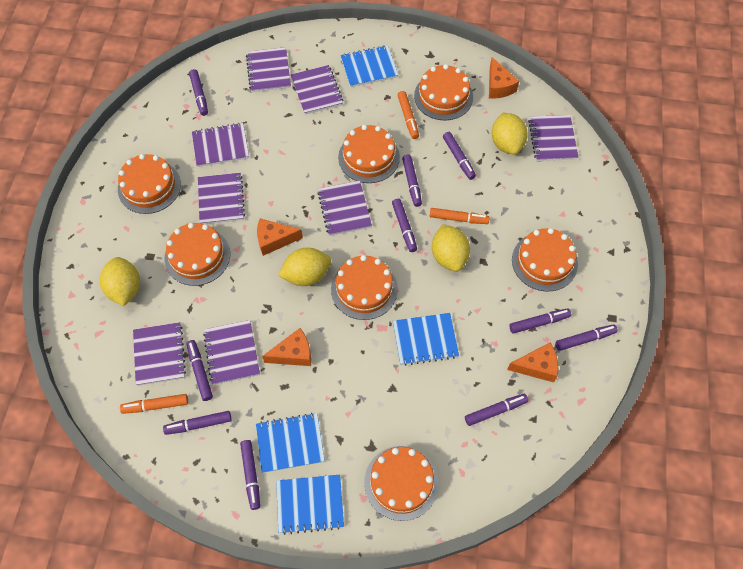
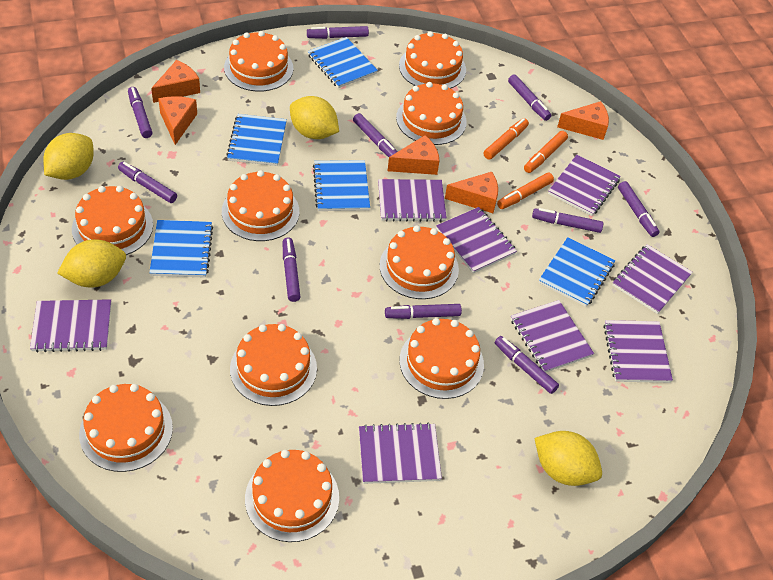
blue notebook: [256,413,325,473] [276,475,344,535] [340,45,398,87] [393,313,459,366] = 4 -> [149,220,213,278] [226,114,287,166] [307,37,378,88] [313,160,370,211] [539,237,615,307] = 5
orange cake: [118,154,181,214] [164,223,230,286] [331,255,398,320] [338,125,400,183] [364,446,439,521] [414,64,473,120] [512,228,578,291] = 7 -> [72,186,153,255] [79,384,173,472] [222,170,299,241] [224,31,293,92] [230,324,317,406] [245,450,339,542] [380,225,459,299] [396,82,467,145] [399,31,466,88] [399,318,484,399] = 10
orange cheese: [257,219,303,256] [262,328,311,366] [489,57,519,99] [507,342,558,382] = 4 -> [151,60,200,103] [158,96,197,145] [388,135,440,175] [445,172,498,213] [557,101,609,140] = 5

